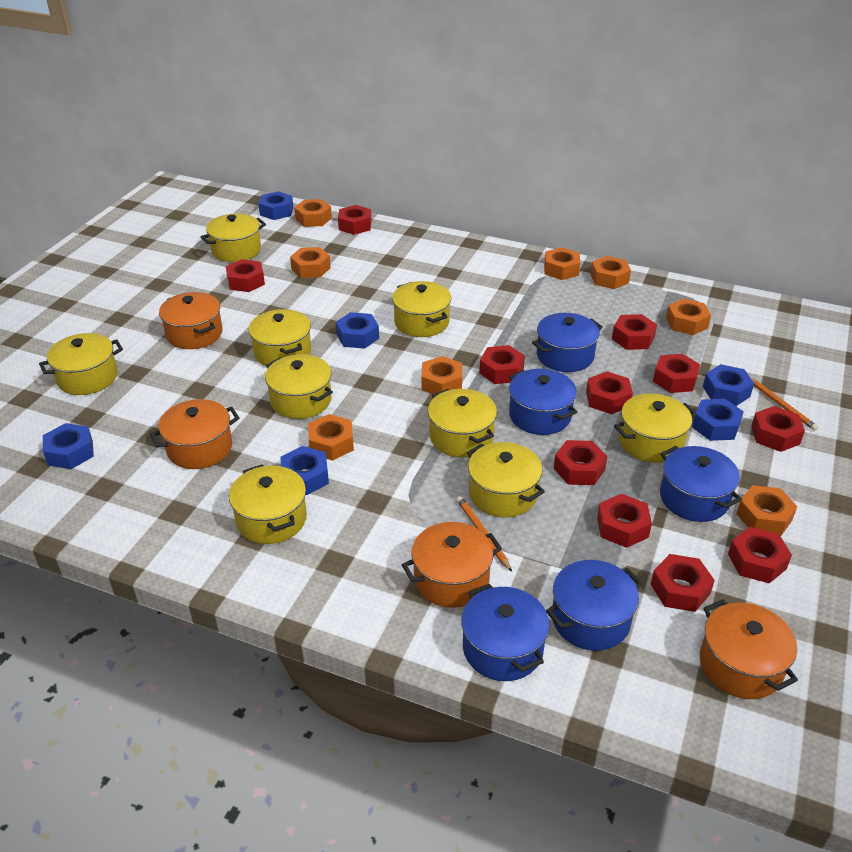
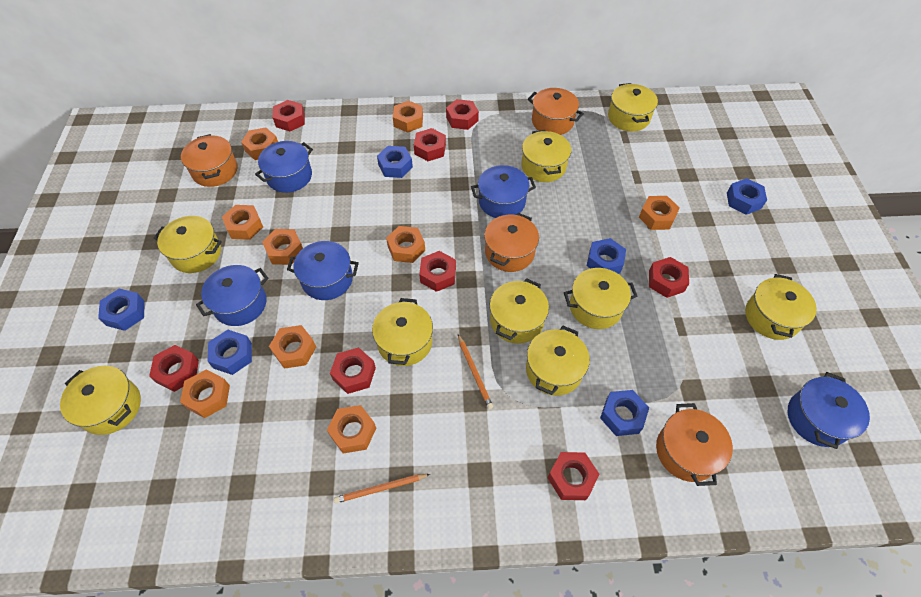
orange nut: [290,247,331,278] [294,199,332,227] [308,414,354,461] [422,356,462,394] [544,247,580,280] [591,256,631,289] [666,298,711,335] [737,485,797,536] = 8 -> [180,370,230,418] [222,205,263,240] [241,128,278,160] [262,229,303,265] [269,325,316,369] [327,405,376,454] [386,226,425,263] [393,101,423,133] [639,196,680,230] = 9
red nut: [226,259,265,292] [338,205,371,235] [479,345,525,384] [554,440,607,485] [586,371,633,414] [597,494,652,548] [612,314,657,350] [650,554,715,612] [653,354,700,393] [728,527,792,583] [751,406,805,452] = 11 -> [149,345,199,392] [273,100,305,131] [330,347,376,394] [414,128,446,161] [419,251,456,292] [446,99,479,130] [548,452,599,500] [649,257,689,298] = 8

